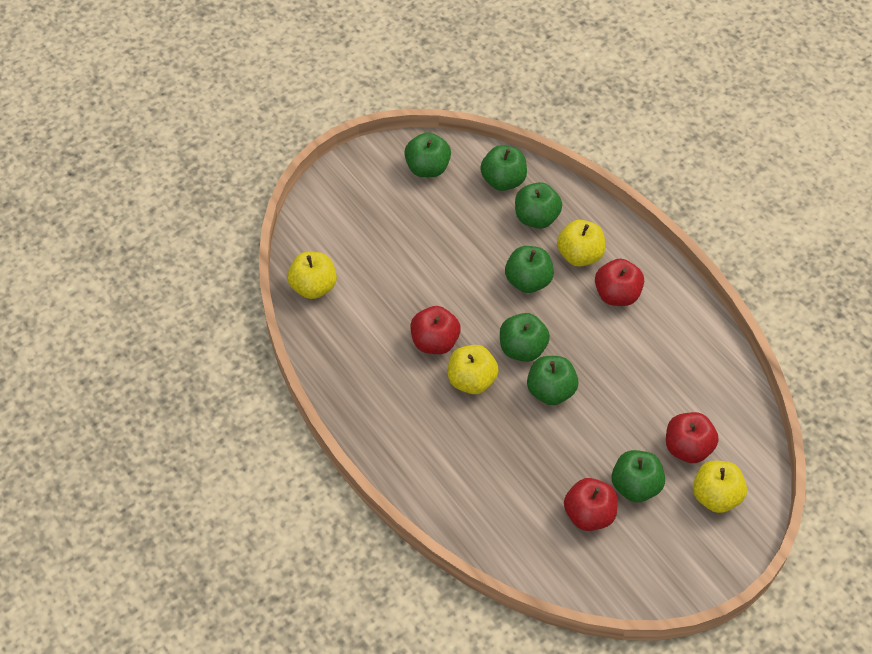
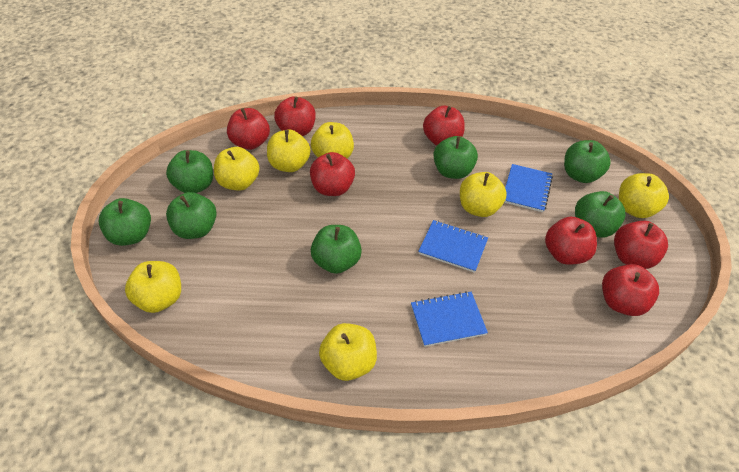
blue notebook: none = 0 -> [411,291,488,347] [418,220,488,273] [504,164,553,212] = 3
red apple: [410,306,461,354] [564,478,618,531] [595,259,644,306] [666,412,719,463] = 4 -> [227,108,270,150] [274,96,316,136] [310,152,355,196] [423,106,465,146] [545,217,597,265] [602,264,659,316] [614,221,668,269] = 7
yellow apple: [287,252,337,299] [448,345,499,394] [557,220,605,267] [693,461,747,513] = 4 -> [125,261,181,313] [214,147,260,191] [267,130,311,172] [311,122,354,158] [319,323,377,381] [460,172,507,217] [619,173,669,218] = 7

